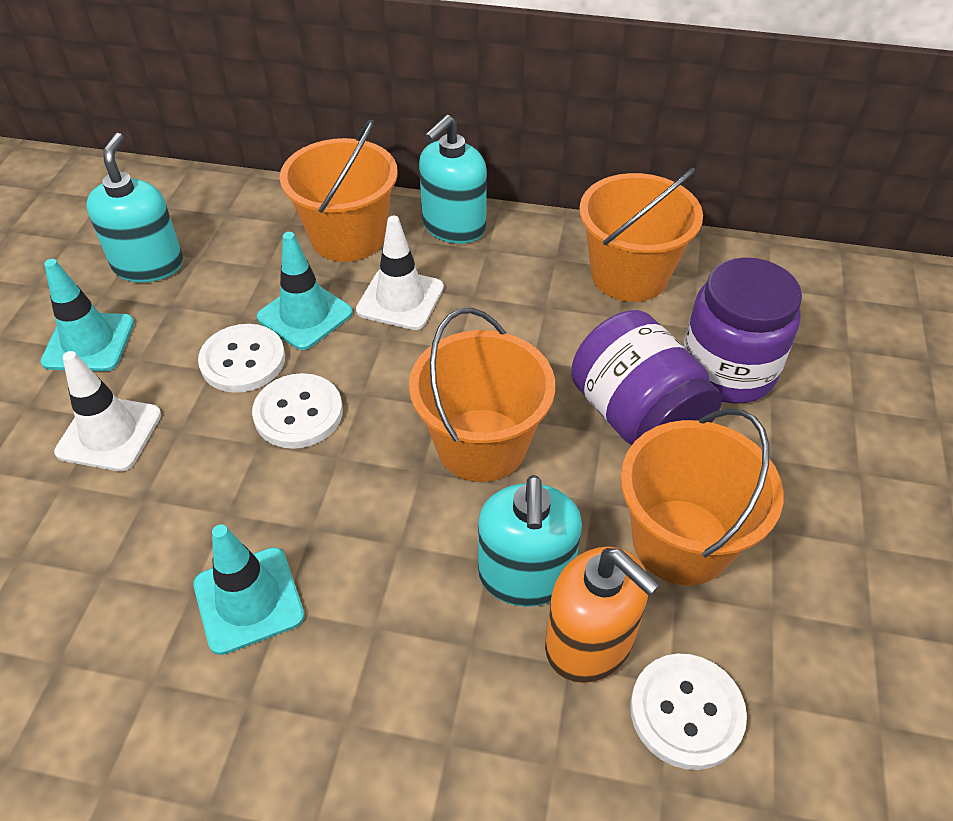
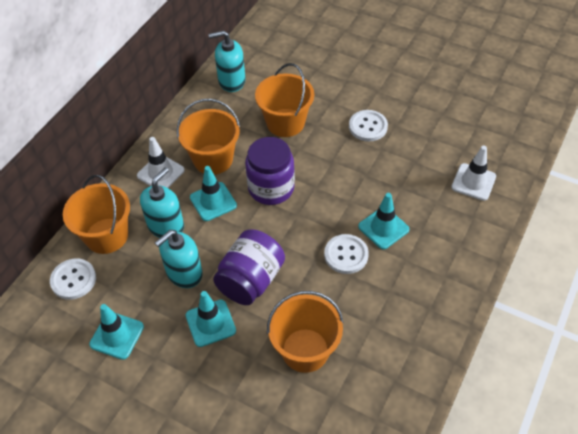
orange soap dispenser: [545,547,660,683] = 1 -> none = 0
turquoise traffic cone: [40,259,134,371] [193,524,305,655] [257,232,353,350] = 3 -> [89,304,144,360] [186,291,236,347] [190,166,237,221] [358,193,409,249] = 4

